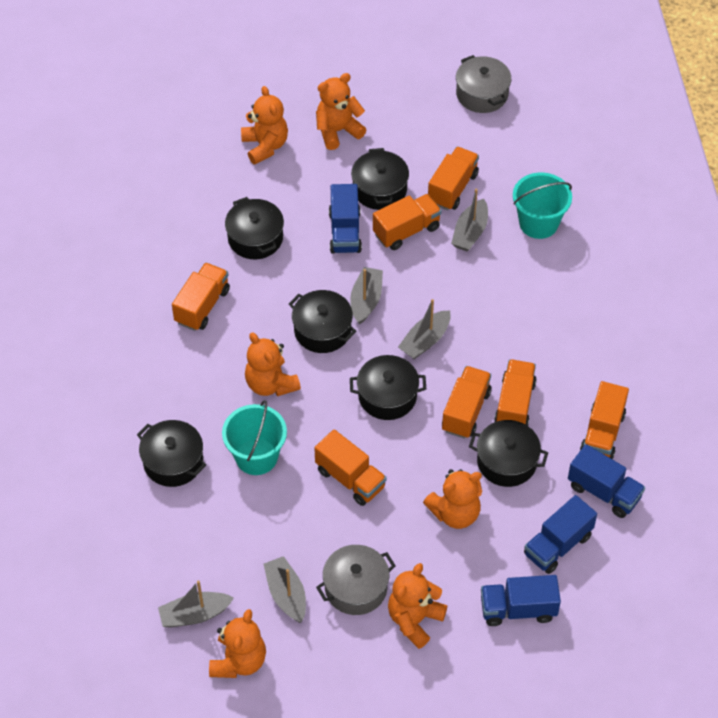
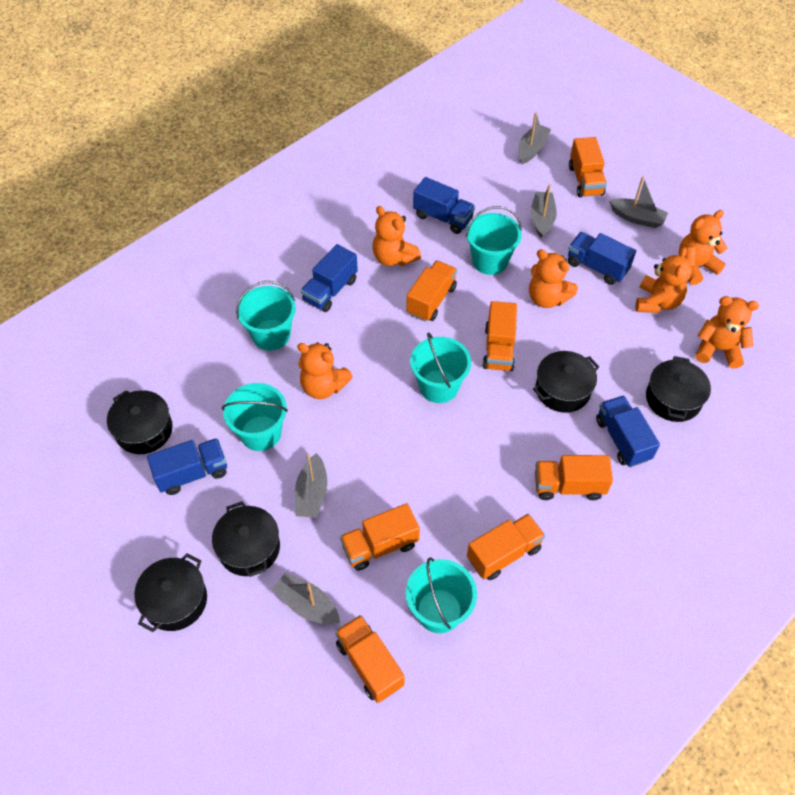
black pot: [137,420,206,487] [225,197,284,259] [289,290,356,353] [350,355,426,420] [351,148,409,210] [469,420,548,487] = 6 -> [107,390,173,454] [134,553,207,632] [212,501,280,577] [533,351,599,413] [646,356,711,422] = 5
blue truck: [329,184,362,254] [481,575,561,626] [524,495,597,574] [568,444,645,518] = 4 -> [147,438,227,495] [301,244,358,312] [413,177,475,234] [568,232,636,285] [596,395,660,467] = 5
grey pot: [316,545,396,615] [456,55,511,113] = 2 -> none = 0
turquoise bucket: [222,400,287,475] [513,173,572,239] = 2 -> [222,383,288,451] [236,281,296,351] [406,558,477,633] [410,333,471,403] [466,206,522,275] = 5

